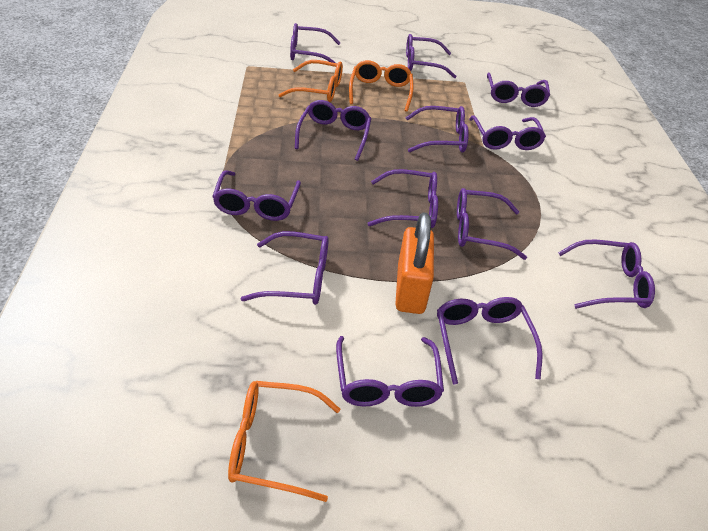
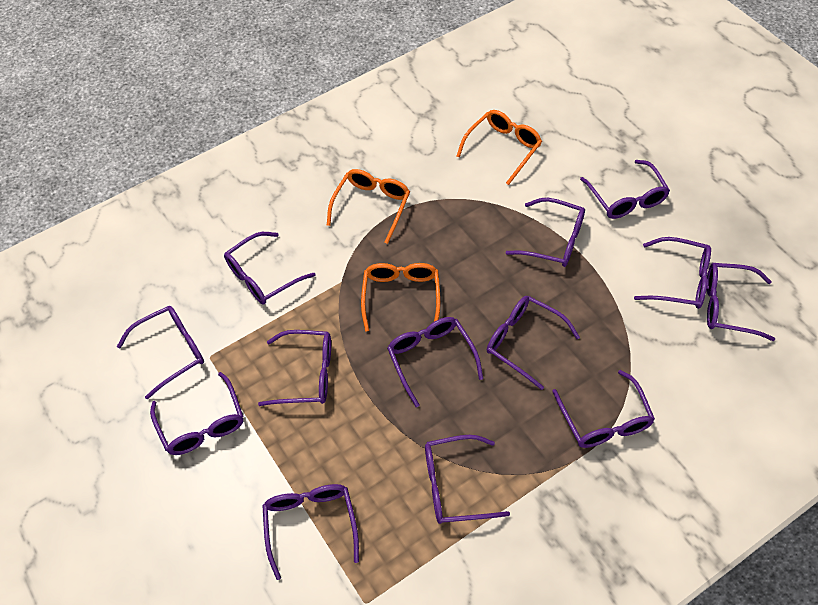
orange padlock: [395,212,434,314] = 1 -> none = 0

